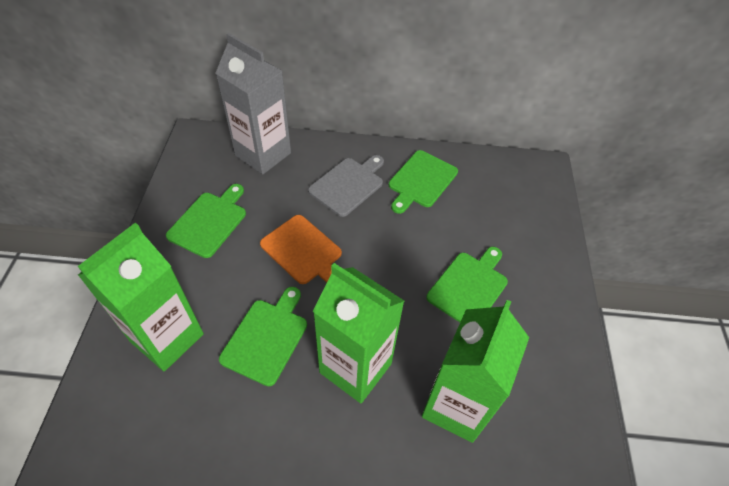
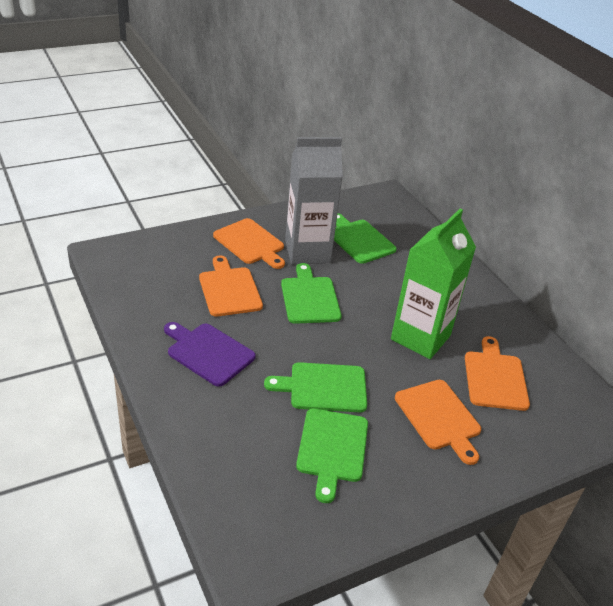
green carton: [78,223,204,371] [313,263,404,403] [422,300,529,443] = 3 -> [391,209,476,359] = 1
grey cutting board: [308,155,384,217] = 1 -> none = 0
orange cutting board: [260,215,342,284] = 1 -> [199,256,263,317] [213,218,285,269] [395,380,481,465] [465,336,530,411] = 4
purple cutting board: none = 0 -> [164,322,256,387] = 1

